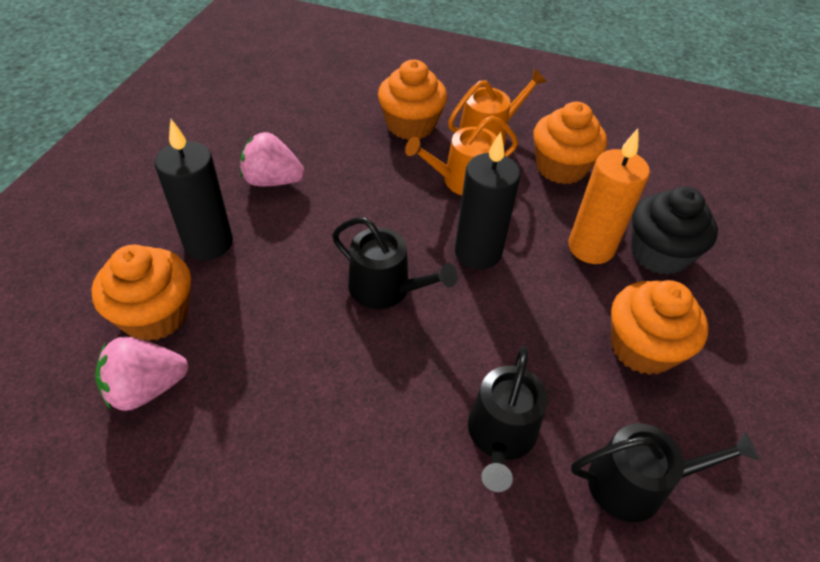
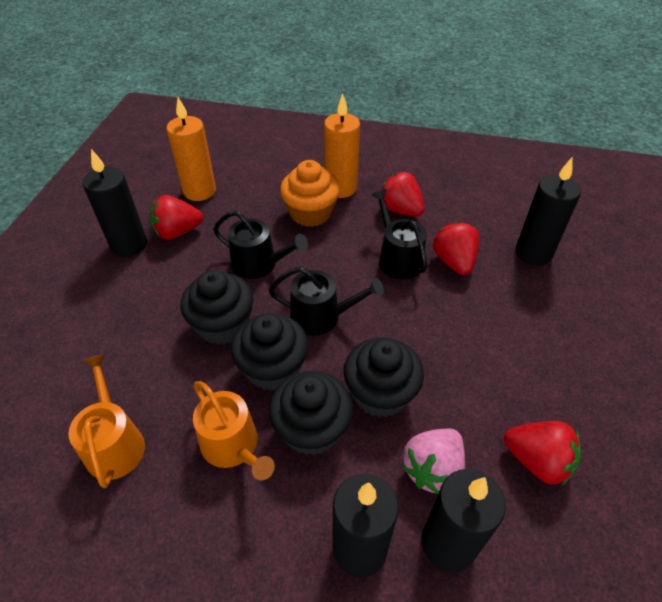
black candle: [155,119,233,260] [455,132,520,270] = 2 -> [83,149,147,257] [332,474,399,577] [422,469,506,573] [516,158,581,265] = 4
black cupcake: [631,187,718,275] = 1 -> [180,270,253,345] [231,314,309,391] [269,371,353,456] [343,337,424,417] = 4
orange candle: [568,129,650,264] = 1 -> [166,97,216,201] [324,94,360,198] = 2
orange cupcake: [91,245,191,341] [378,60,447,140] [533,102,607,184] [611,280,709,375] = 4 -> [280,160,340,227] = 1
pink strawberry: [95,336,188,411] [240,132,305,186] = 2 -> [402,429,465,494] = 1
red strawberry: none = 0 -> [150,195,203,240] [381,172,425,216] [433,222,480,275] [504,421,581,486] = 4

